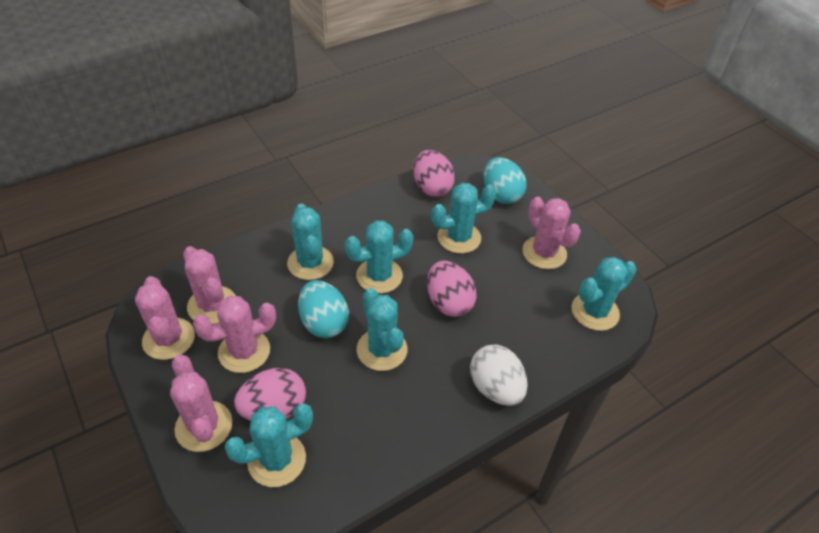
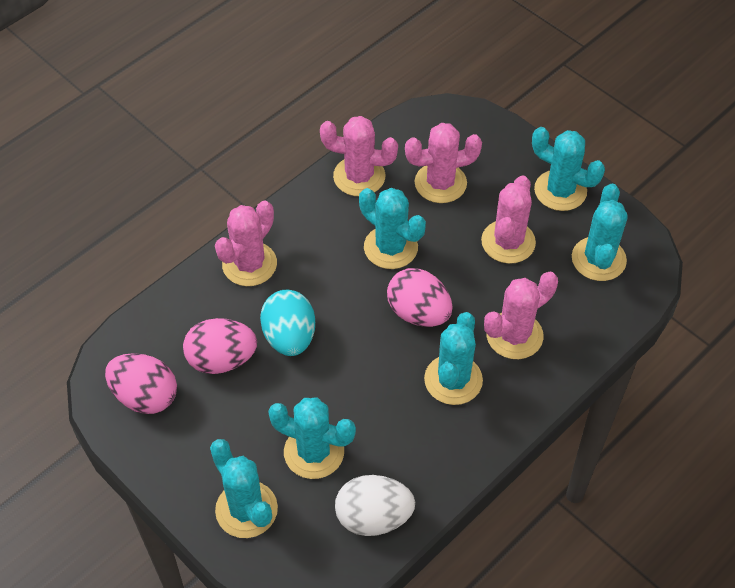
turquoise egg: [298,280,349,338] [483,157,526,204] = 2 -> [260,290,315,356] = 1

